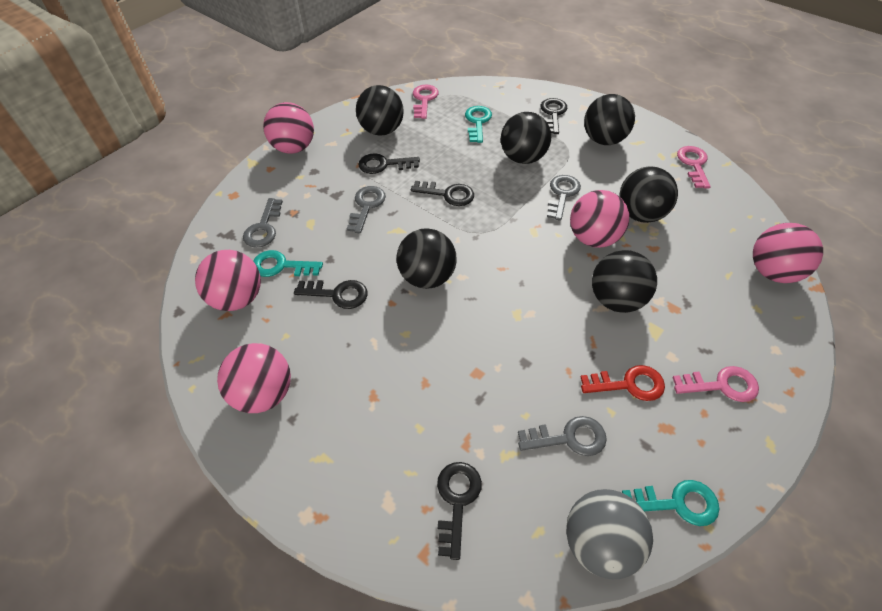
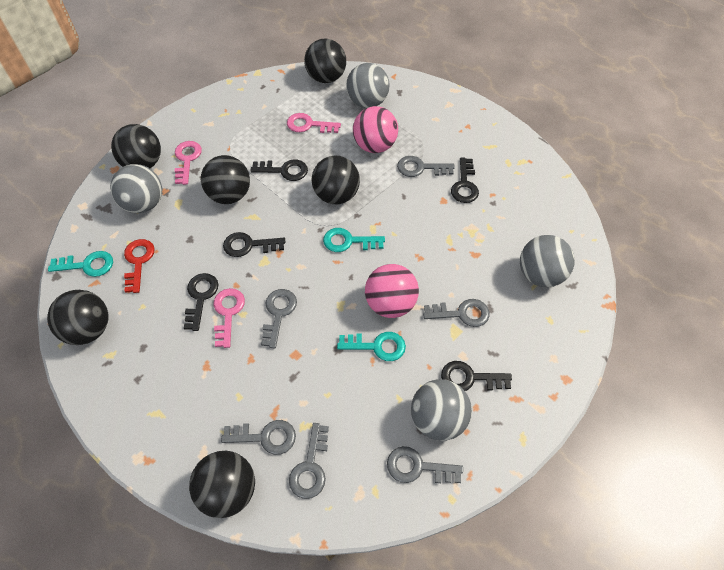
grey ball: [566,489,653,579] = 1 -> [110,164,162,213] [346,63,389,108] [411,379,472,441] [520,235,575,287] = 4
grey key: [243,198,283,248] [347,186,386,233] [518,416,607,456] [547,175,581,221] = 4 -> [221,420,296,455] [261,289,297,348] [289,423,329,499] [387,446,463,483] [397,156,455,177] [423,299,490,327] = 6
pink ball: [195,250,261,311] [217,343,291,413] [263,102,314,154] [570,190,629,248] [753,223,823,283] = 5 -> [353,106,398,153] [365,264,419,318] = 2

